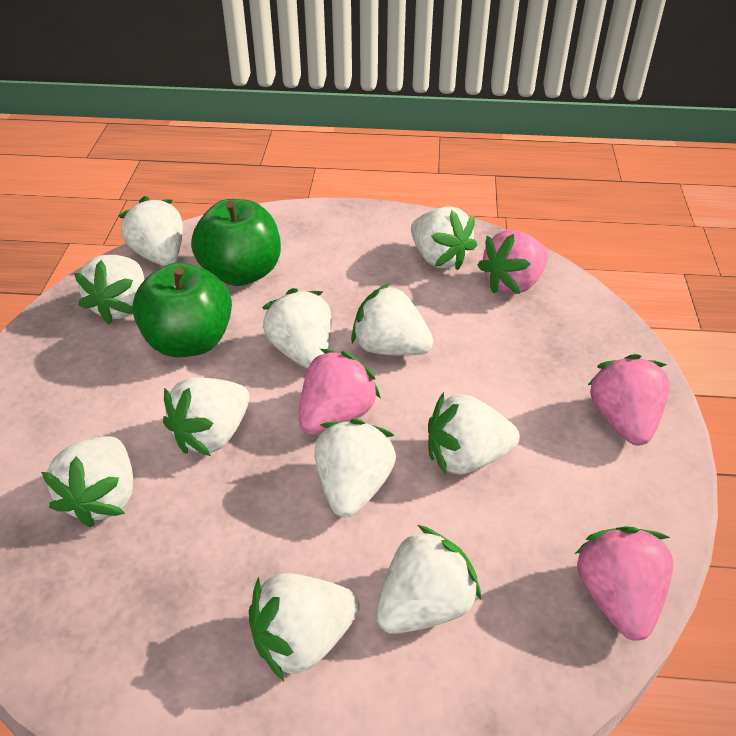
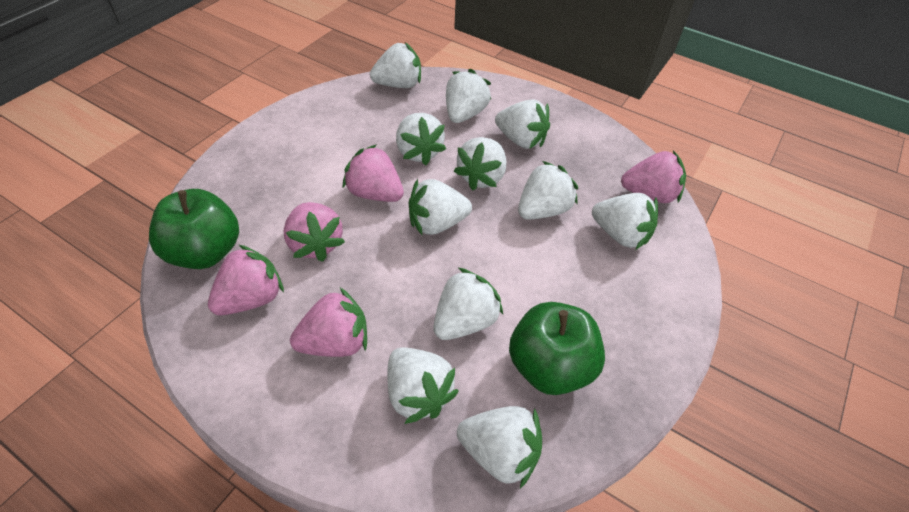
pink strawberry: [299,349,381,435] [477,230,548,294] [574,526,673,641] [588,354,670,446] = 4 -> [208,245,284,315] [284,202,345,262] [290,288,367,357] [343,144,404,202] [621,151,686,203] = 5

